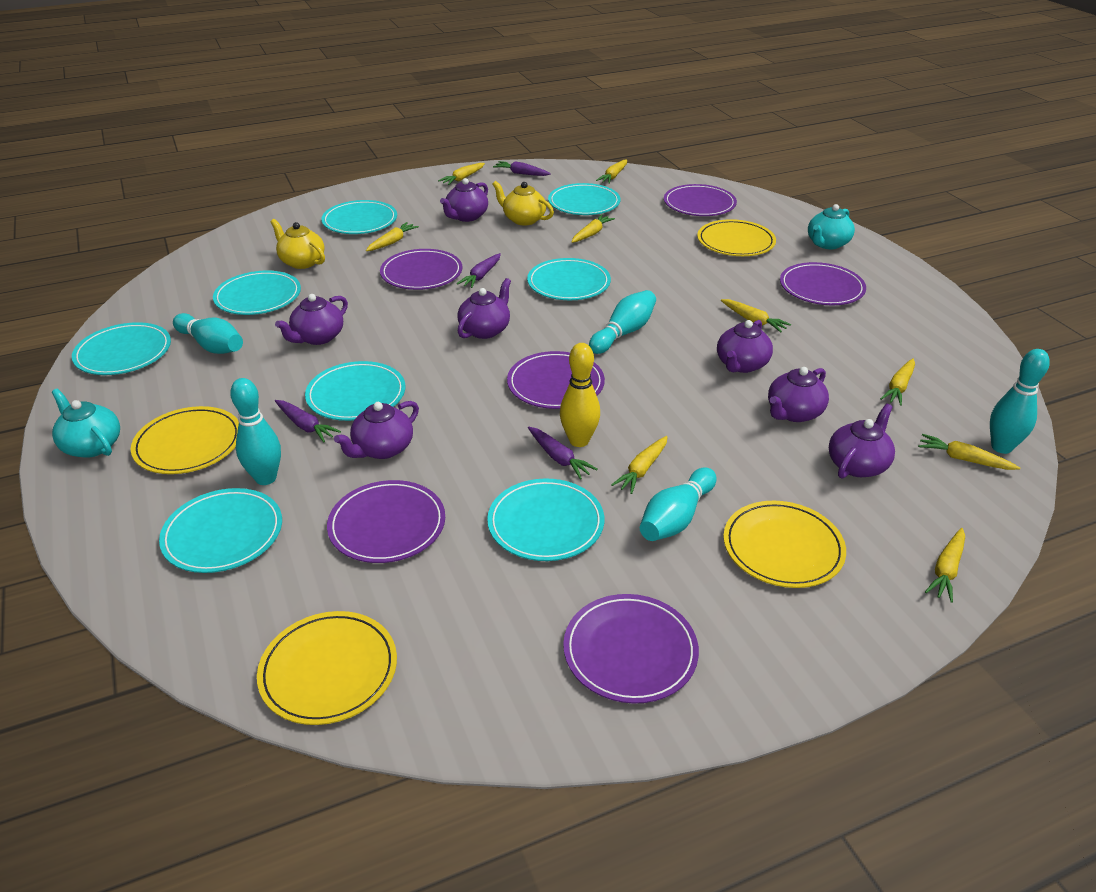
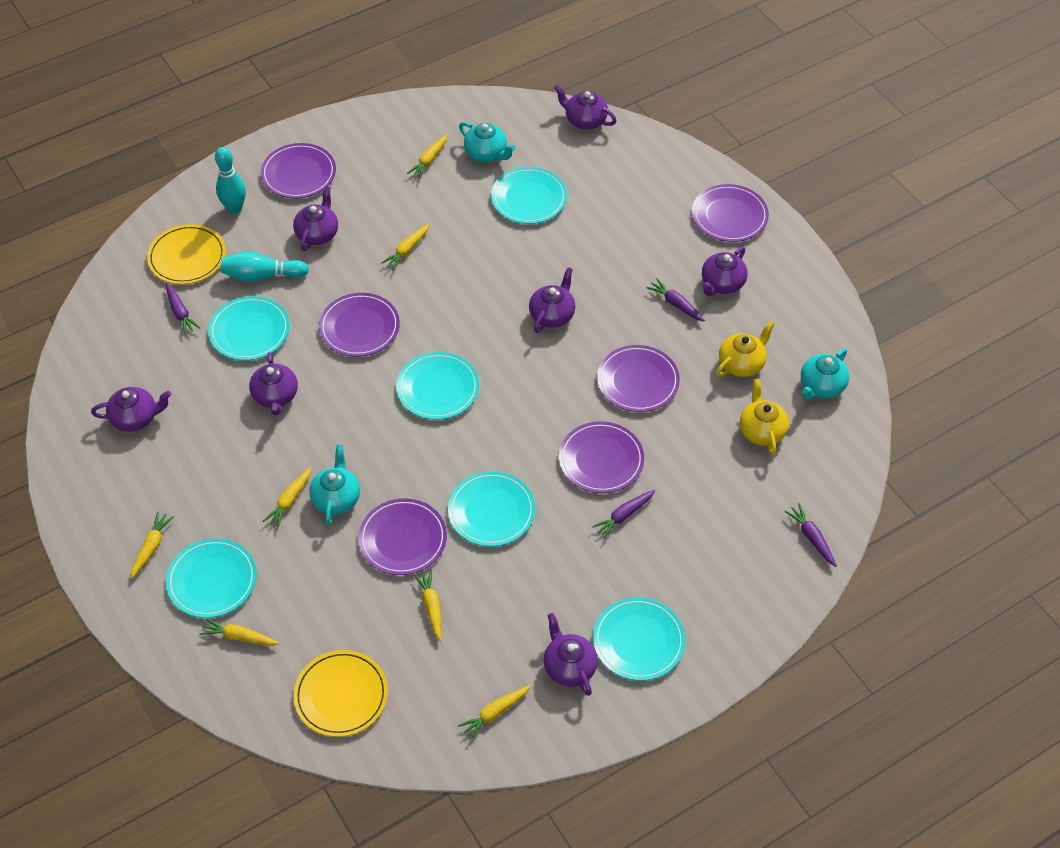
turquoise bowling pin: [173,313,243,354] [230,378,281,485] [589,290,656,354] [640,468,716,541] [990,349,1050,454] = 5 -> [215,147,246,214] [221,252,309,282] = 2
turquoise plate: [72,322,171,375] [159,488,282,573] [213,271,301,315] [305,361,406,421] [321,200,397,234] [487,479,604,561] [527,258,611,300] [548,183,621,215] = 8 -> [166,539,257,618] [208,296,290,360] [396,352,479,420] [448,472,535,546] [491,167,567,224] [593,597,685,681] = 6
turquoise teapot: [52,388,120,458] [808,204,855,249] = 2 -> [309,445,360,525] [459,122,515,162] [801,348,849,400] = 3
yellow bowling pin: [560,343,600,447] = 1 -> none = 0
yellow carrot: [366,222,419,251] [438,163,485,185] [571,214,615,243] [596,159,627,183] [611,436,667,494] [721,299,791,332] [880,358,915,406] [918,434,1020,470] [925,528,965,603] = 9 -> [131,511,174,578] [199,618,279,646] [263,467,312,529] [381,224,430,270] [407,134,448,179] [413,570,442,641] [458,685,531,740] = 7
yellow plate: [131,406,239,474] [257,611,397,725] [697,219,776,256] [723,501,846,588] = 4 -> [147,224,226,284] [294,650,388,737] = 2

